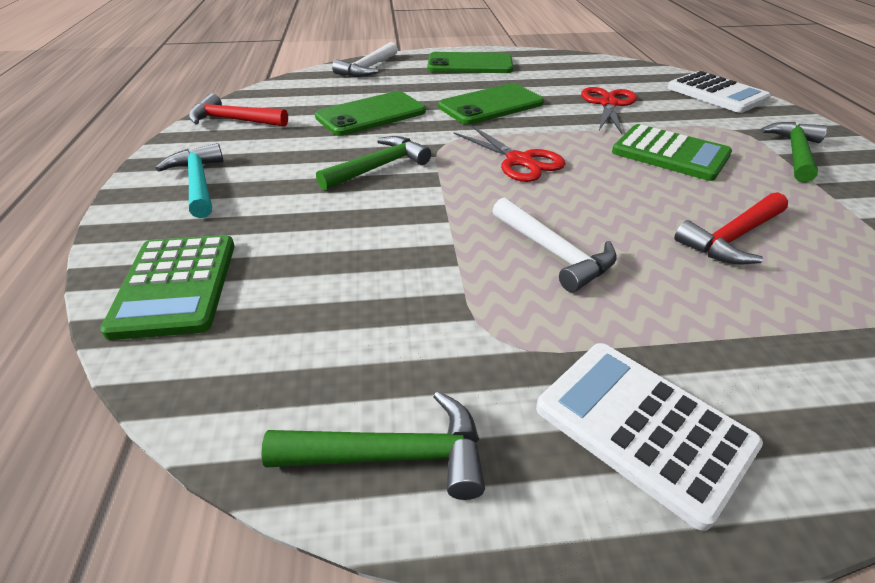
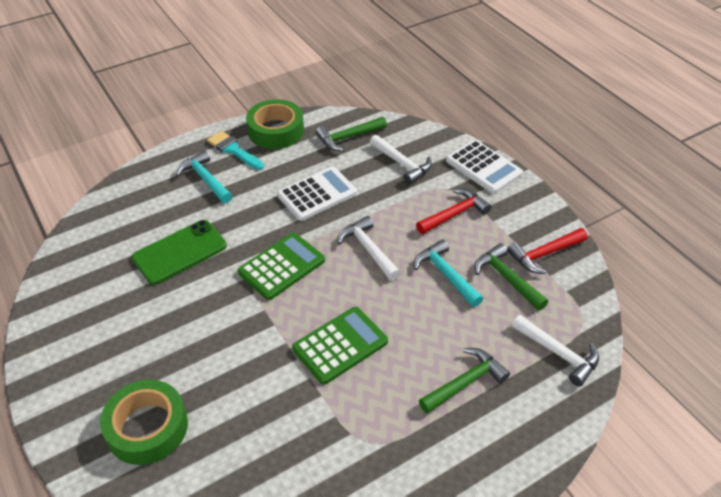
green phone: [315,91,426,136] [427,52,513,73] [438,83,544,125] = 3 -> [132,220,227,285] = 1
green tape: none = 0 -> [100,380,188,465] [246,99,304,149] = 2
red scissors: [454,125,566,182] [581,87,637,134] = 2 -> none = 0
turquoise brush: none = 0 -> [207,131,264,170] = 1
turquoise hammer: [156,143,224,218] = 1 -> [176,150,232,204] [414,239,483,307] = 2
white hammer: [332,42,397,77] [492,197,617,292] = 2 -> [337,216,401,281] [370,135,432,185] [512,315,599,386] = 3

